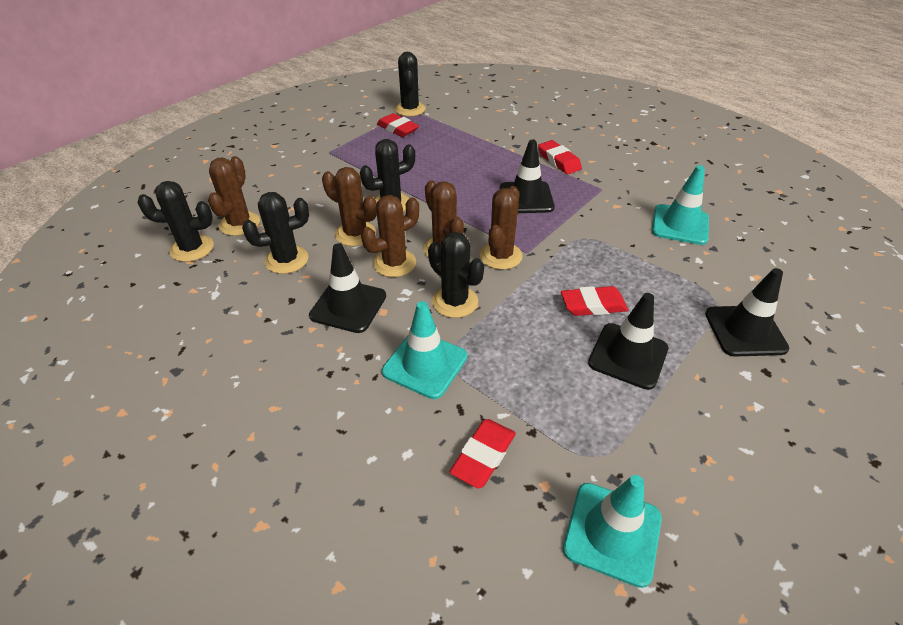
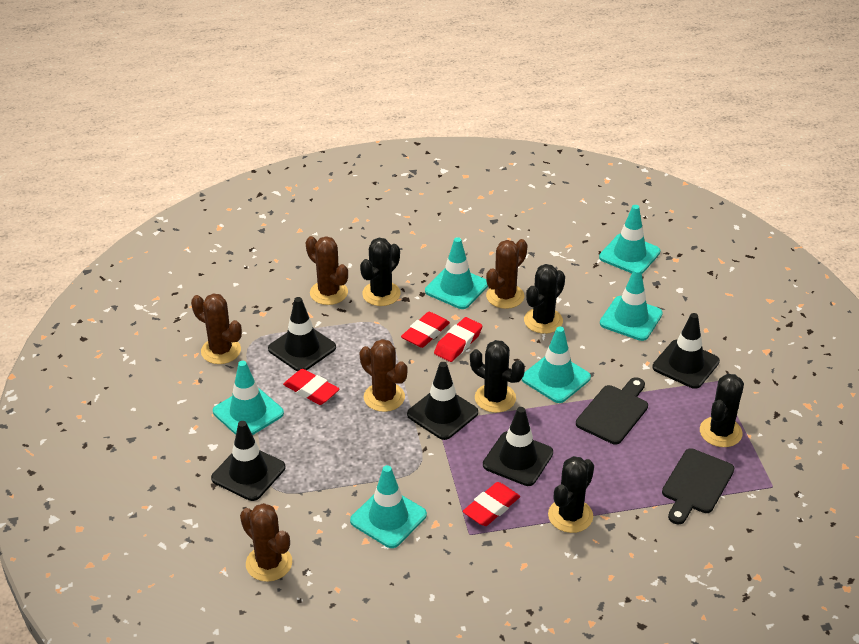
black cutting board: none = 0 -> [576,377,648,444] [662,448,734,524] = 2
black traffic cone: [309,243,386,333] [500,140,555,213] [588,293,669,390] [705,268,789,357] = 4 -> [211,421,285,501] [268,297,336,371] [407,362,478,440] [483,407,553,486] [652,313,720,389] = 5
turquoise traffic cone: [382,301,467,399] [563,475,662,588] [652,165,709,245] = 3 -> [213,361,284,435] [350,465,427,548] [425,237,488,309] [522,327,591,403] [599,205,660,274] [600,268,663,341] = 6

